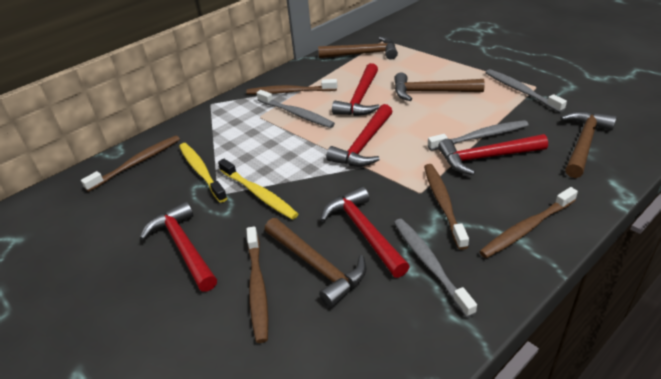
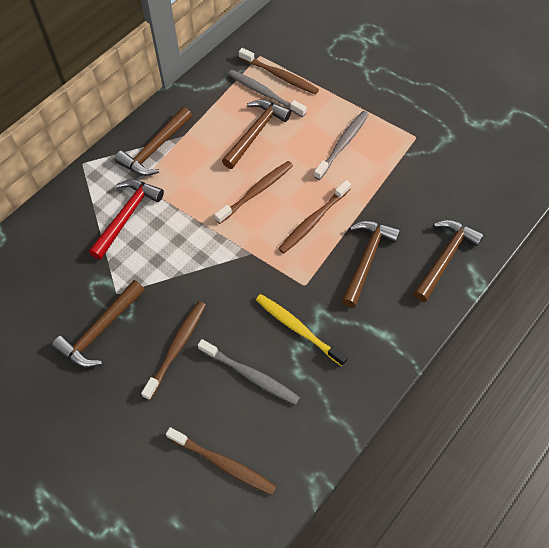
brown hammer: [265,218,367,308] [318,37,398,60] [394,72,485,101] [560,111,617,178] = 4 -> [52,280,145,368] [114,107,192,176] [222,99,291,169] [341,221,400,308] [413,220,484,302] = 5
grey toothbrush: [257,90,335,128] [394,219,477,318] [428,120,528,151] [486,69,567,113] = 4 -> [198,339,300,405] [228,70,307,117] [314,111,369,180] = 3
red hammer: [140,201,217,292] [320,186,410,278] [326,104,393,167] [332,63,379,116] [438,134,548,175] = 5 -> [89,179,164,260] = 1
yellow toothbrush: [179,143,227,203] [218,158,298,220] = 2 -> [256,294,348,366] = 1

